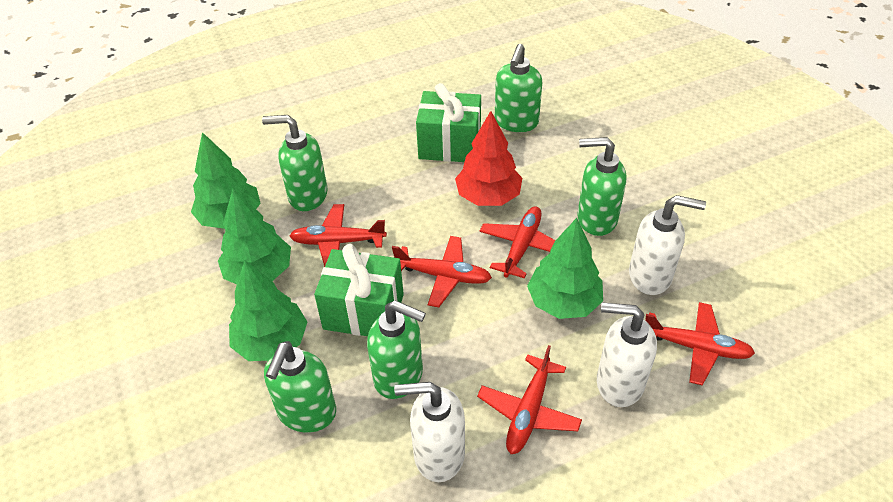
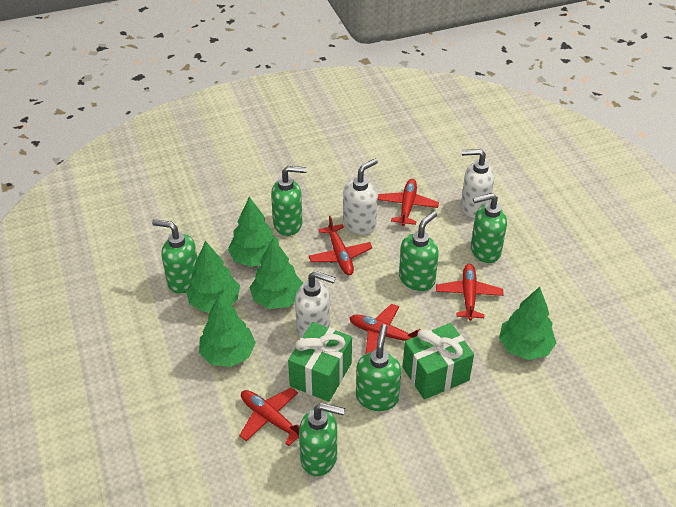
green soap dispenser: [262,115,328,211] [264,341,336,433] [367,301,426,399] [495,44,542,132] [577,137,626,236] = 5 -> [152,219,197,294] [271,166,307,236] [299,403,345,476] [356,324,401,411] [399,211,439,291] [471,193,507,263] = 6
green tree: [191,132,261,229] [218,189,291,284] [229,260,307,361] [527,218,603,319] = 4 -> [186,241,240,312] [199,294,256,367] [228,197,279,267] [249,238,303,309] [499,287,556,360] = 5
red tree: [455,111,522,206] = 1 -> none = 0

